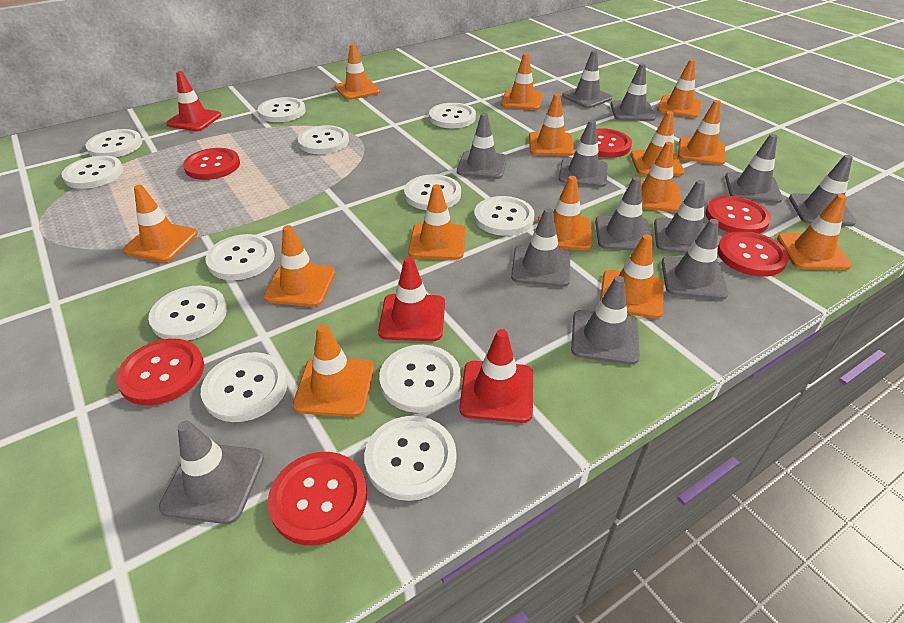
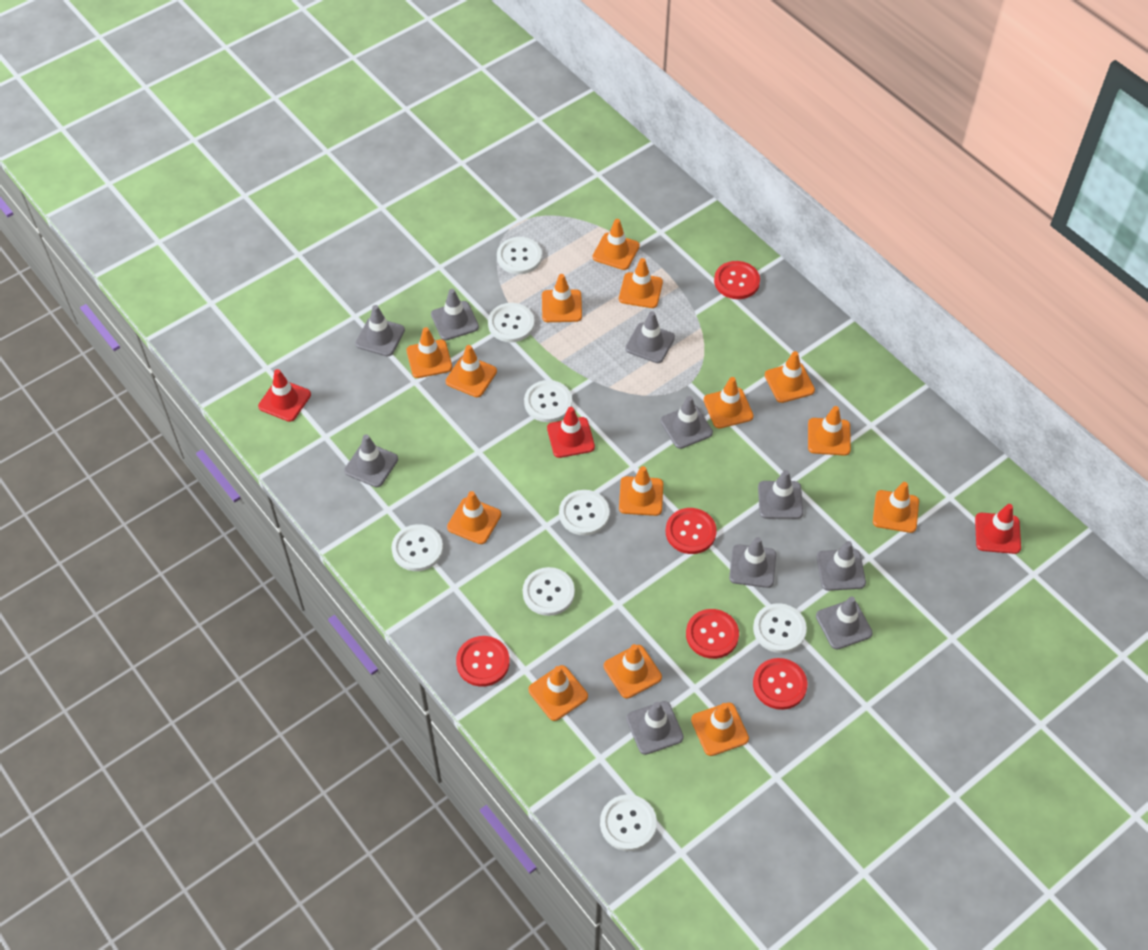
grey traffic cone: [159,421,264,524] [457,113,507,179] [511,208,570,287] [559,120,608,187] [562,51,612,108] [571,276,640,365] [595,177,654,251] [610,63,656,121] [654,180,706,254] [661,219,728,300] [725,134,783,203] [789,155,857,226] = 12 -> [344,434,398,488] [355,305,405,356] [431,289,479,340] [625,311,675,363] [626,701,684,755] [660,396,713,449] [729,537,776,588] [758,470,803,519] [816,597,873,649] [817,541,866,591] = 10
red button: [116,339,204,405] [183,148,240,180] [268,452,367,546] [580,128,632,158] [706,196,771,234] [717,231,789,277] = 6 -> [456,636,510,687] [666,508,717,554] [686,609,739,659] [714,261,760,299] [753,658,807,710] = 5
white button: [62,155,123,189] [85,129,142,157] [148,286,227,340] [201,352,288,422] [205,234,275,280] [258,97,306,122] [298,125,349,154] [364,416,456,501] [379,345,461,413] [404,174,461,210] [429,103,476,128] [474,196,535,236] = 12 -> [391,524,443,571] [488,303,534,342] [497,237,542,274] [523,567,575,616] [524,380,572,422] [559,490,610,536] [600,794,657,851] [753,603,807,653] = 8

